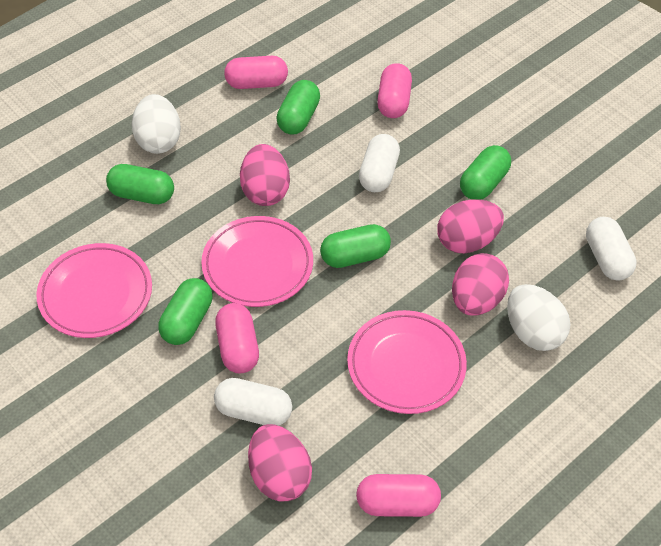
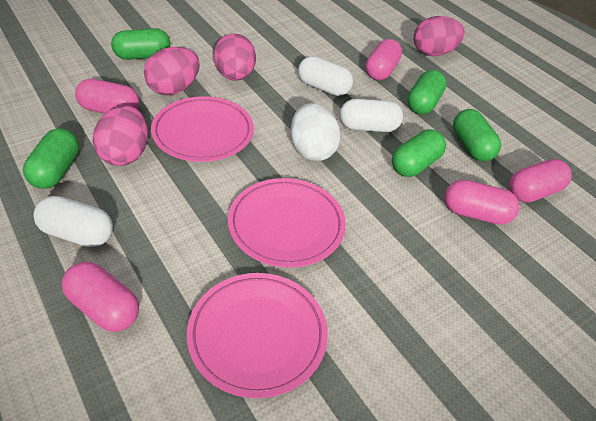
pink capsule: [215,303,259,373] [224,56,288,89] [356,474,441,517] [377,63,412,118] = 4 -> [62,262,139,332] [75,79,139,114] [366,39,402,80] [444,180,520,225] [509,159,572,202] = 5
white egg: [132,94,181,154] [507,284,570,351] = 2 -> [291,103,340,161] = 1

